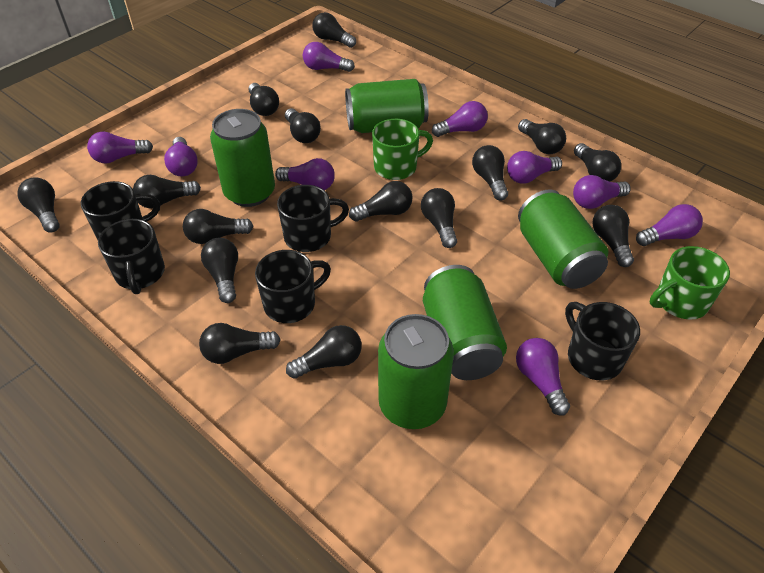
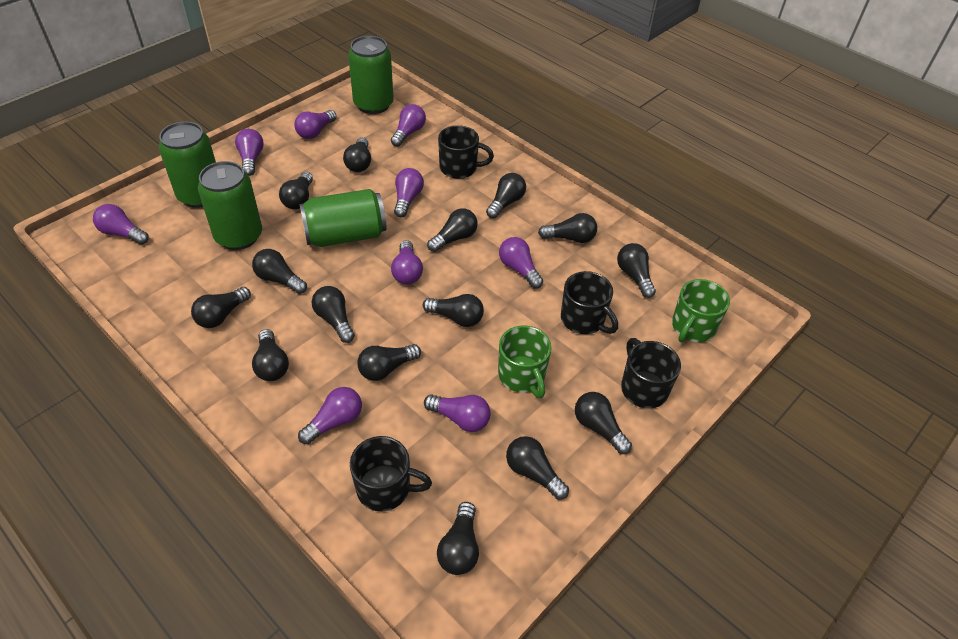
black mug: [81,181,160,240] [98,219,165,294] [255,250,331,323] [277,185,349,252] [565,302,640,381] = 5 -> [350,436,432,511] [438,125,494,179] [561,271,618,334] [621,338,681,408] = 4
green can: [210,109,275,207] [345,79,429,133] [378,314,454,429] [423,265,507,380] [518,189,608,289] = 5 -> [159,121,216,208] [198,161,262,250] [299,189,387,247] [348,36,394,114] = 4

